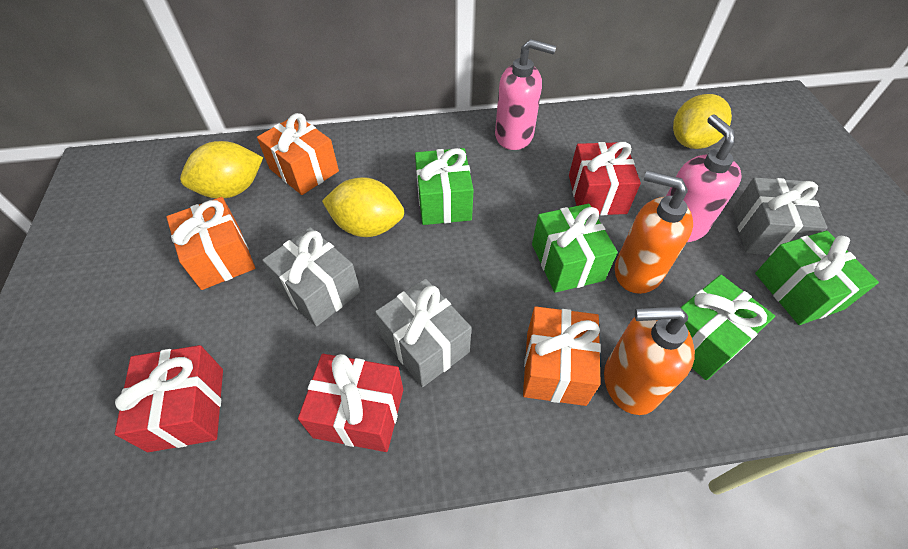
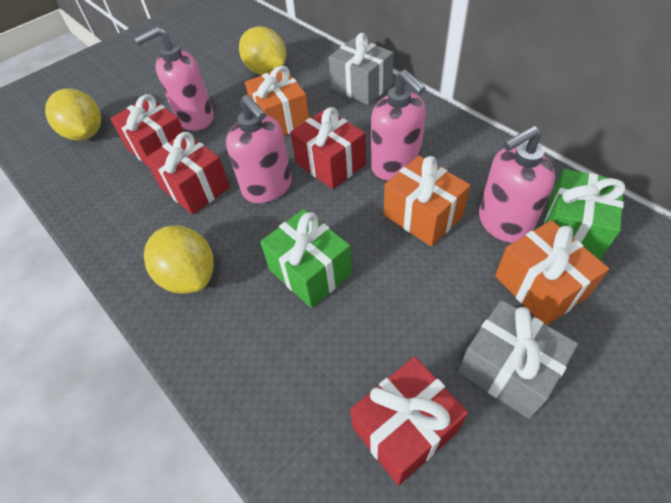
green gift: [415,148,474,225] [532,204,618,293] [680,275,775,380] [755,231,879,325] = 4 -> [260,209,352,308] [544,169,625,260] = 2
grey gift: [262,227,360,327] [375,279,472,387] [733,177,828,256] = 3 -> [329,33,394,105] [458,300,578,419] = 2
orange soap dispenser: [604,306,695,415] [615,170,693,294] = 2 -> none = 0
pink soap dispenser: [495,39,556,150] [666,114,742,242] = 2 -> [134,26,214,131] [226,95,292,203] [371,69,426,180] [479,126,555,243] = 4
red gift: [115,345,223,452] [298,354,403,452] [569,142,641,215] = 3 -> [110,94,184,167] [145,132,230,215] [290,107,366,189] [350,357,468,486] = 4

